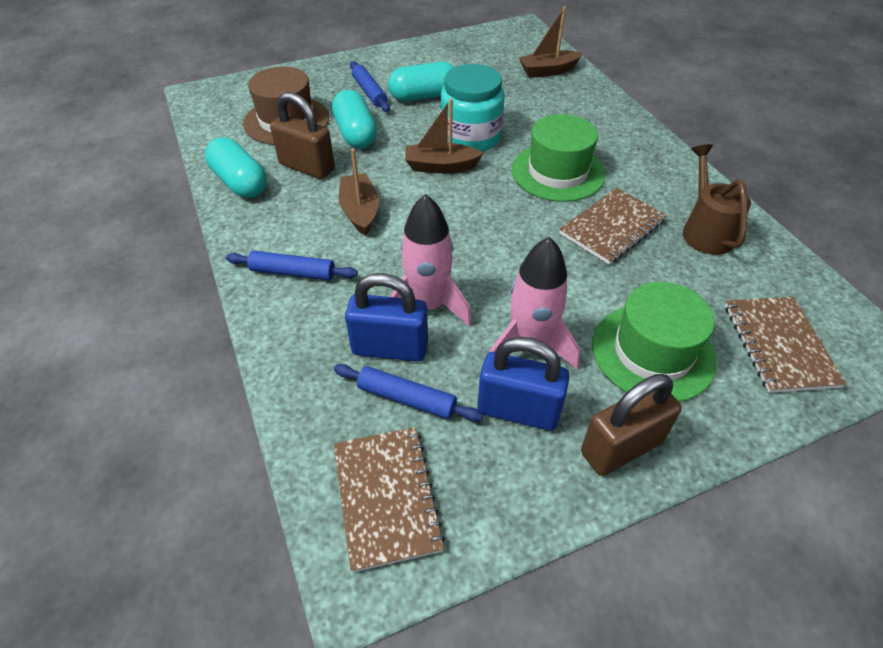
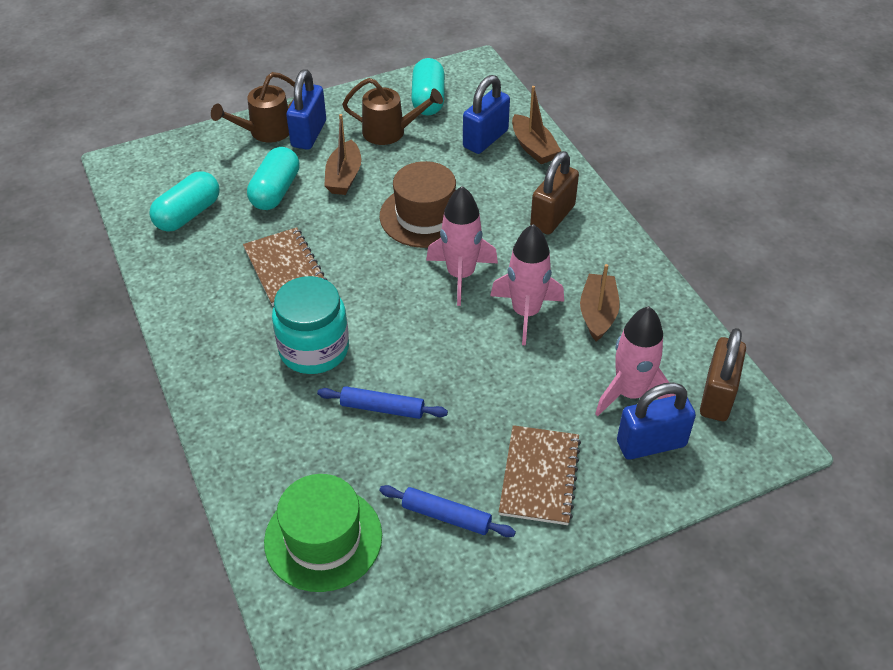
blue padlock: [345,273,428,362] [477,337,570,431] = 2 -> [286,69,326,150] [463,75,510,154] [617,382,696,460] = 3
blue rolling pin: [226,251,358,280] [334,364,483,422] [350,61,390,112] = 3 -> [317,386,448,419] [379,485,516,537] = 2
brown notebook: [334,427,445,572] [559,188,667,264] [725,297,846,393] = 3 -> [243,227,328,306] [499,425,581,525] = 2
brown watering can: [683,144,751,255] = 1 -> [211,72,295,143] [342,78,443,145] = 2
green hat: [512,114,605,202] [592,282,717,402] = 2 -> [264,474,382,592] = 1
pink rocket: [390,194,472,327] [490,237,580,369] = 2 -> [426,186,498,306] [490,224,564,345] [595,306,675,416] = 3

